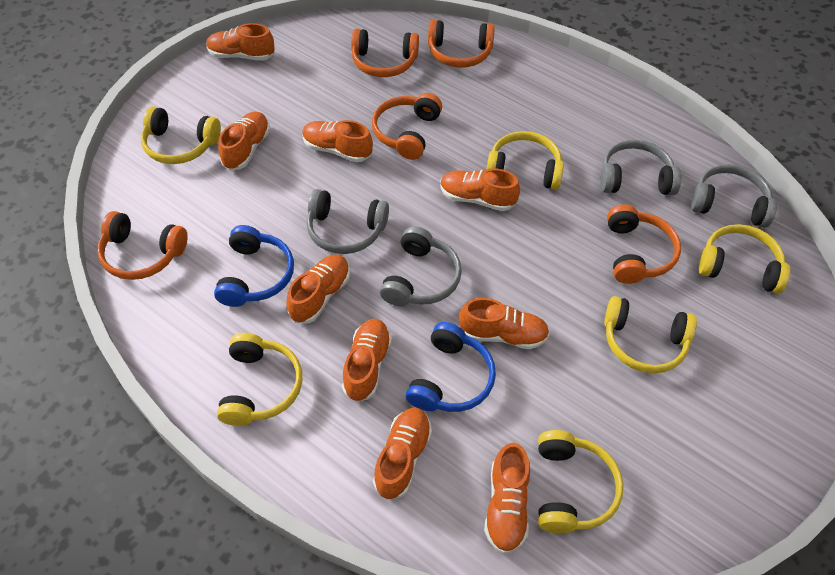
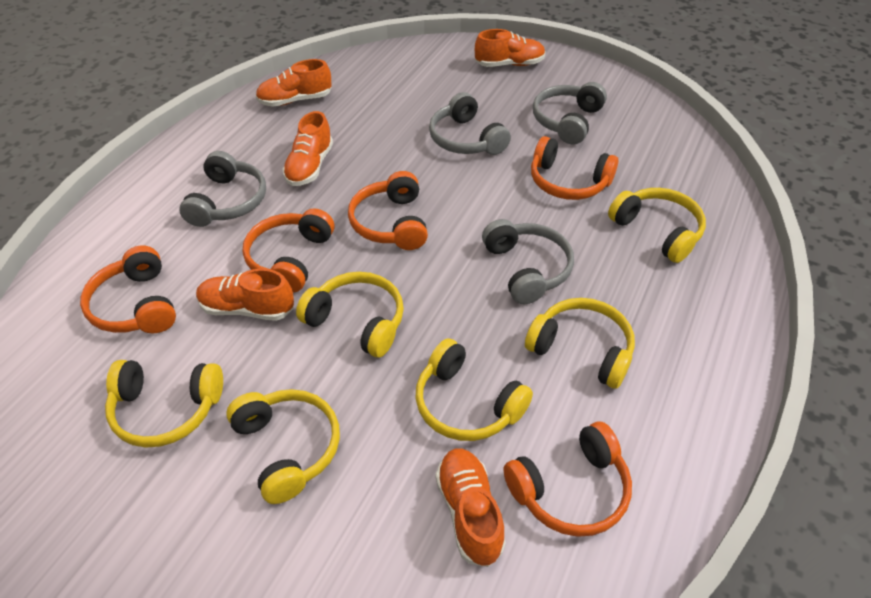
blue headphones: [214,225,294,307] [406,322,496,412] = 2 -> none = 0
orange shoe: [206,23,275,61] [218,112,270,170] [286,254,350,324] [302,120,373,162] [342,319,392,402] [373,408,432,500] [440,169,520,211] [459,298,549,349] [484,443,530,554] = 9 -> [196,269,294,321] [256,59,331,107] [282,111,333,186] [436,448,506,567] [475,29,546,67] = 5

